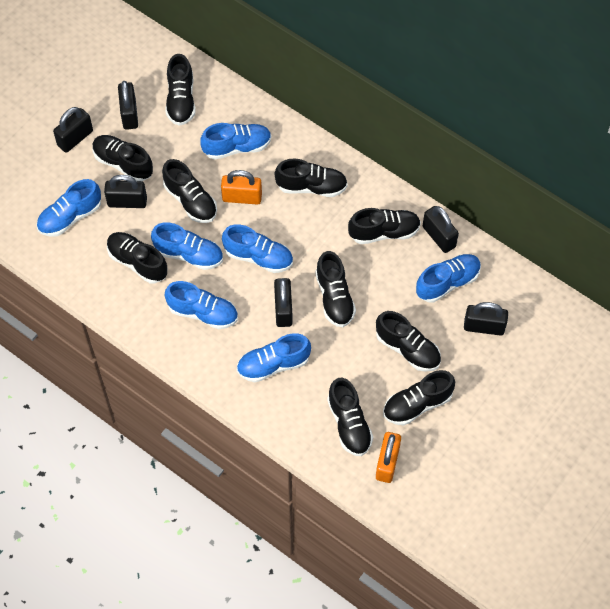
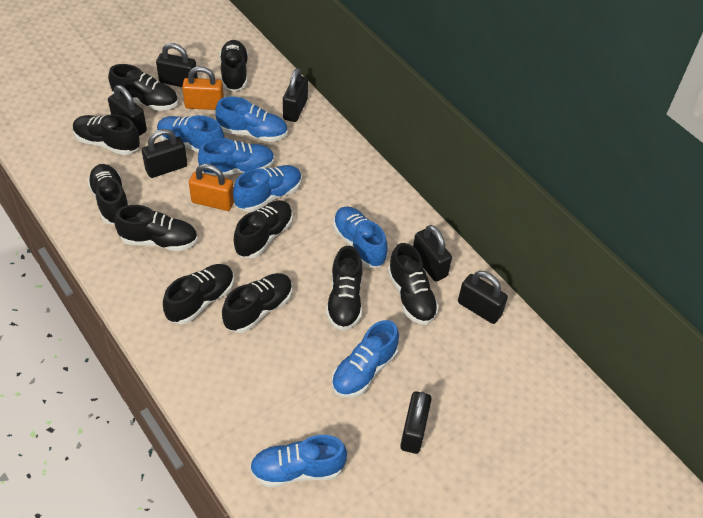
black padlock: [53,107,93,153] [104,175,147,208] [118,81,138,130] [274,278,293,327] [423,206,459,253] [464,302,508,336] = 6 -> [108,85,147,136] [142,129,187,178] [156,43,198,87] [283,68,308,122] [400,391,432,454] [413,225,452,282] [458,271,508,324] = 7

